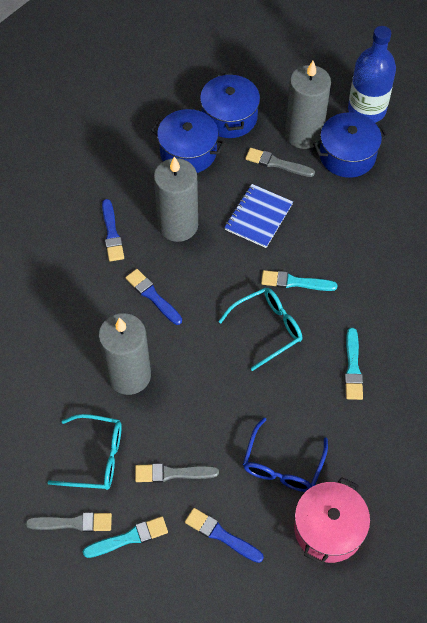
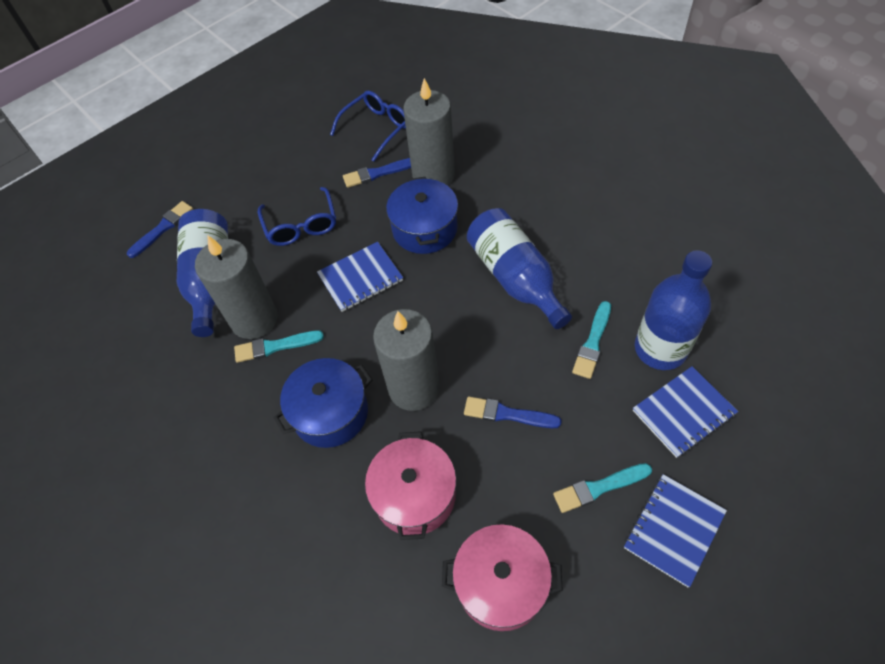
blue bottle: [348,26,396,123] = 1 -> [177,209,228,337] [467,208,572,329] [635,250,712,370] = 3
blue glasses: [243,417,328,492] = 1 -> [258,187,336,246] [330,91,406,162] = 2
blue notebook: [224,184,293,248] = 1 -> [317,242,403,312] [624,474,727,587] [633,366,738,458] = 3
blue pot: [151,109,225,173] [200,73,260,138] [313,113,387,178] = 3 -> [273,358,372,448] [386,177,458,254] = 2
grey brush: [25,512,112,532] [135,463,219,483] [245,148,315,177] = 3 -> none = 0
pink pot: [294,477,370,565] = 1 -> [365,431,456,540] [442,524,563,631] = 2
turquoise glasses: [48,414,122,490] [218,288,302,371] = 2 -> none = 0

